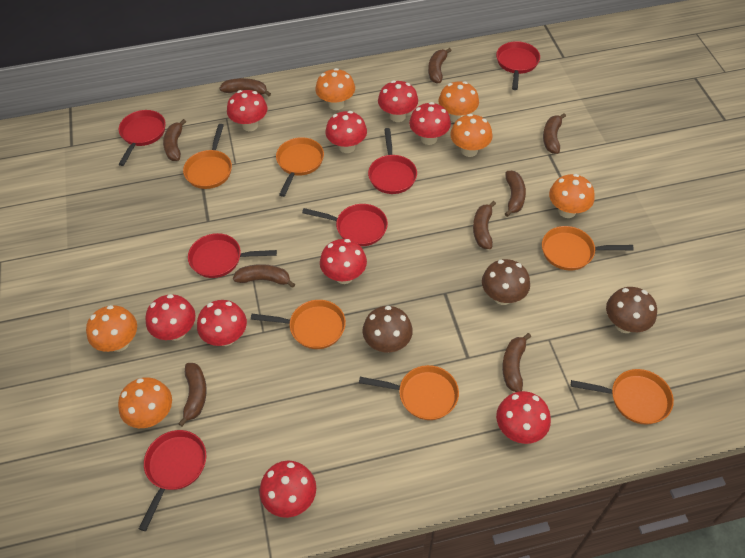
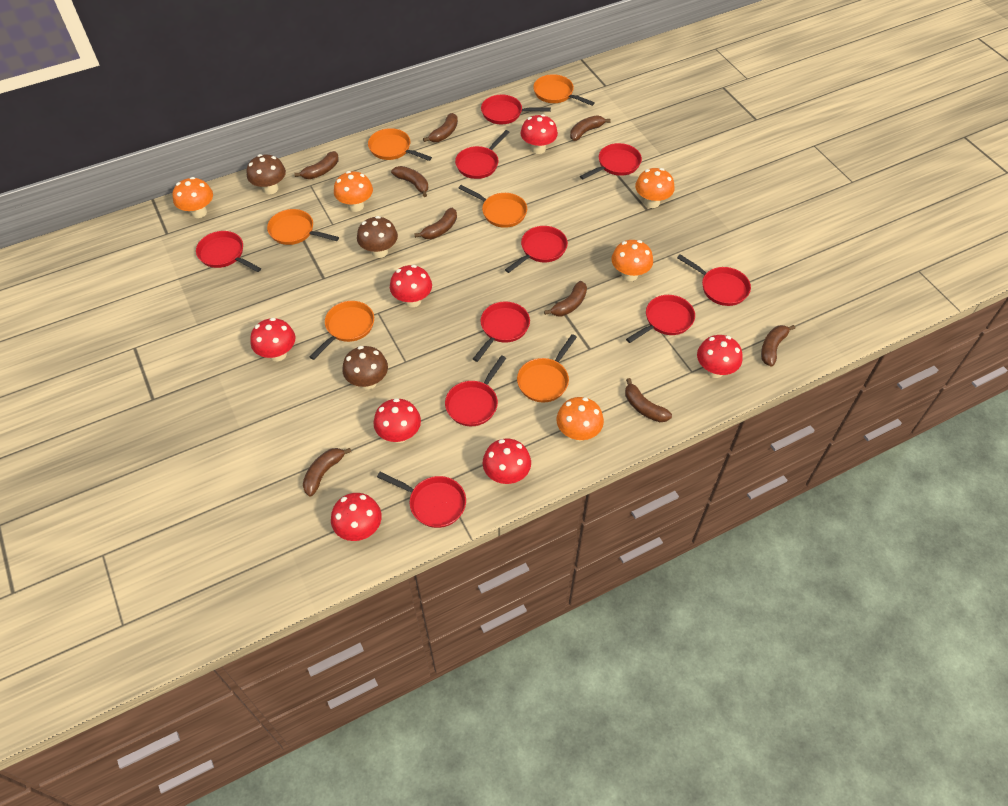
orange mushroom: [86,305,137,352] [118,377,172,428] [315,68,355,110] [439,81,479,123] [450,114,492,157] [549,174,594,218] = 6 -> [172,177,213,218] [334,171,373,212] [556,397,604,441] [612,240,653,281] [635,168,675,208] = 5
red mushroom: [145,294,196,341] [197,300,247,346] [227,90,268,131] [260,461,316,518] [320,239,367,284] [325,111,367,153] [378,80,418,122] [409,102,451,145] [496,391,551,444] = 9 -> [250,318,295,361] [331,493,382,541] [373,398,421,443] [390,265,432,307] [483,438,531,484] [520,114,558,154] [697,335,743,378] = 7
red pan: [119,110,166,166] [139,430,206,531] [188,233,277,278] [302,204,388,246] [368,128,417,194] [496,41,540,90] = 6 -> [196,231,261,272] [377,472,466,528] [445,355,506,426] [455,130,510,179] [473,301,530,362] [481,95,551,124] [505,226,568,273] [580,143,642,180] [626,295,695,343] [677,254,751,306] = 10

